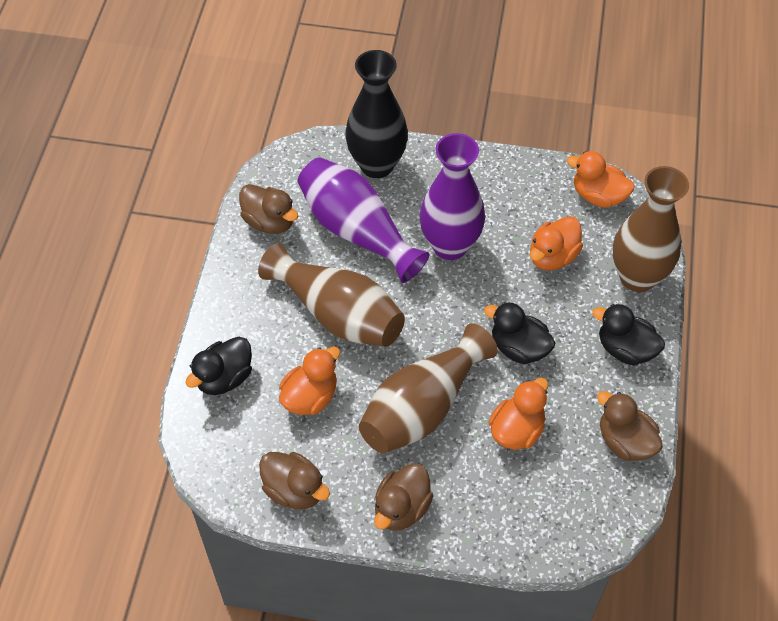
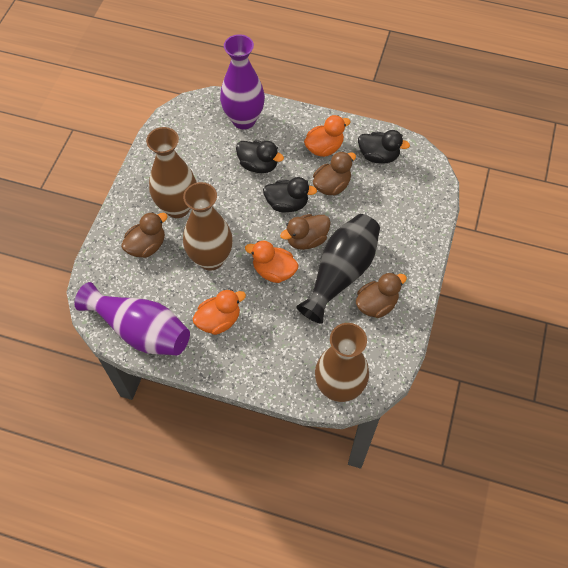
orange duck: [279,347,340,415] [489,378,548,450] [530,216,583,271] [567,151,635,208] = 4 -> [192,289,246,335] [245,241,298,283] [304,115,350,157] = 3

